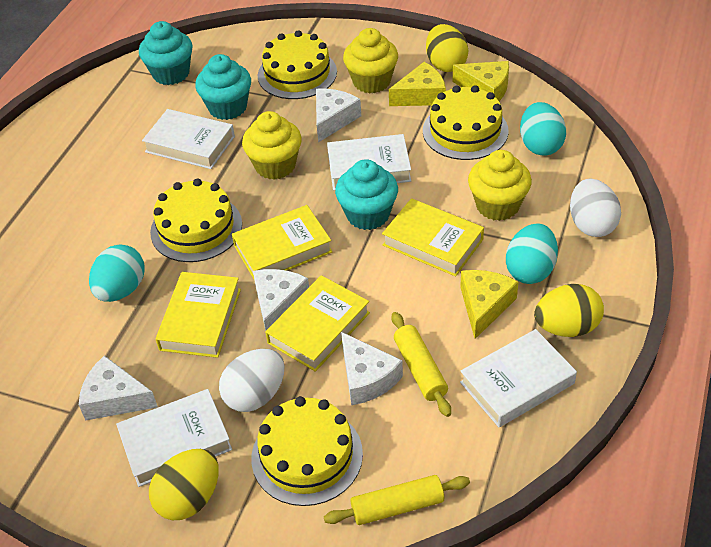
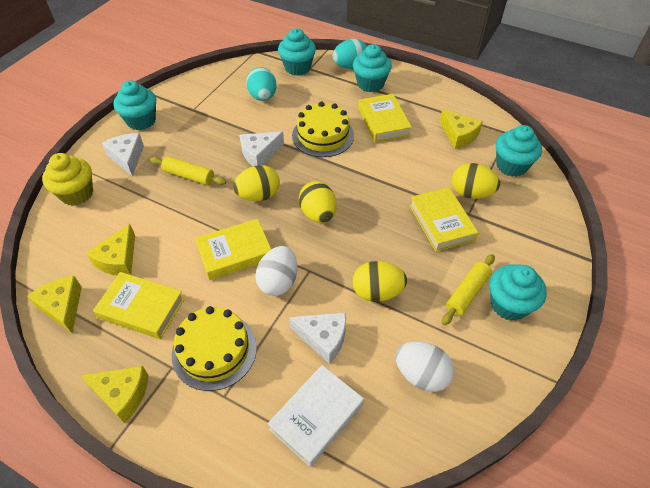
turquoise cupcake: [139,21,193,85] [195,54,251,120] [335,159,398,230] = 3 -> [114,80,156,130] [278,28,316,76] [353,44,392,92] [490,264,547,321] [496,125,542,177] = 5
turquoise egg: [89,244,145,302] [506,223,558,284] [520,102,566,155] = 3 -> [246,67,276,101] [332,39,367,69] = 2
white book: [116,389,232,487] [142,109,235,169] [327,134,411,190] [460,329,577,427] = 4 -> [267,365,364,467] = 1
white cheese: [79,355,158,420] [253,269,309,331] [316,89,361,142] [341,332,403,405] = 4 -> [102,133,144,176] [240,132,284,166] [289,312,346,364] = 3
yellow cake: [150,178,242,262] [251,396,363,506] [258,30,337,99] [423,85,509,160] = 4 -> [172,306,257,391] [292,101,354,157] = 2
yellow cheese: [389,62,446,106] [453,61,509,101] [460,270,519,339] = 3 -> [27,276,82,333] [80,366,149,423] [86,224,135,275] [440,109,483,149] = 4
yellow cupcake: [242,111,302,180] [343,28,398,93] [468,150,532,221] = 3 -> [42,153,93,206] = 1
yellow egg: [149,449,219,520] [426,24,468,72] [534,284,604,337] = 3 -> [233,165,280,201] [299,181,336,223] [352,261,407,302] [452,163,500,199] = 4

